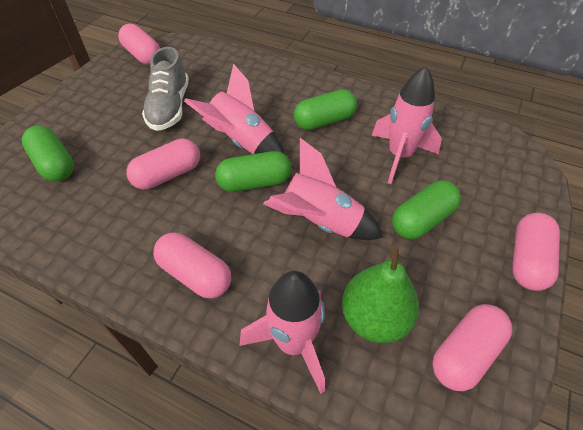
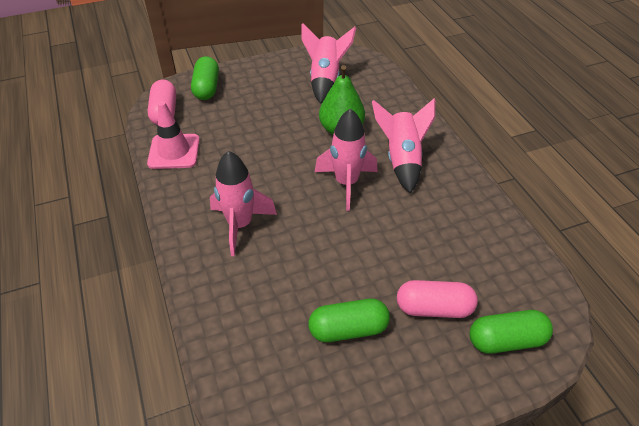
green capsule: [22,126,74,182] [215,151,292,192] [294,89,357,130] [392,180,461,239] = 4 -> [191,56,219,100] [309,299,390,342] [469,310,553,353] = 3
grey shoe: [142,47,189,131] = 1 -> none = 0
pink capsule: [118,24,160,65] [126,138,200,190] [153,233,231,298] [432,304,512,391] [512,213,560,291] = 5 -> [148,79,176,125] [397,280,478,318] = 2
pink traffic cone: none = 0 -> [147,101,200,169] = 1

